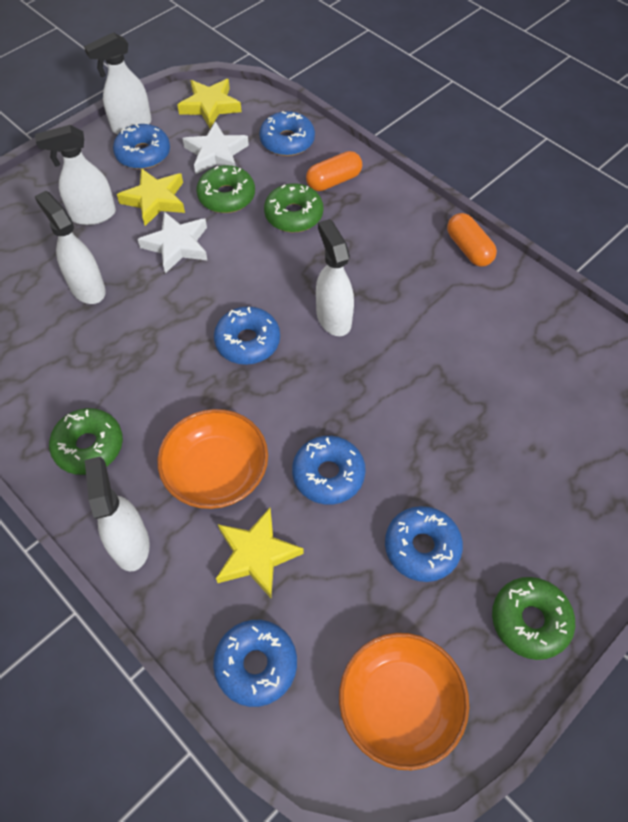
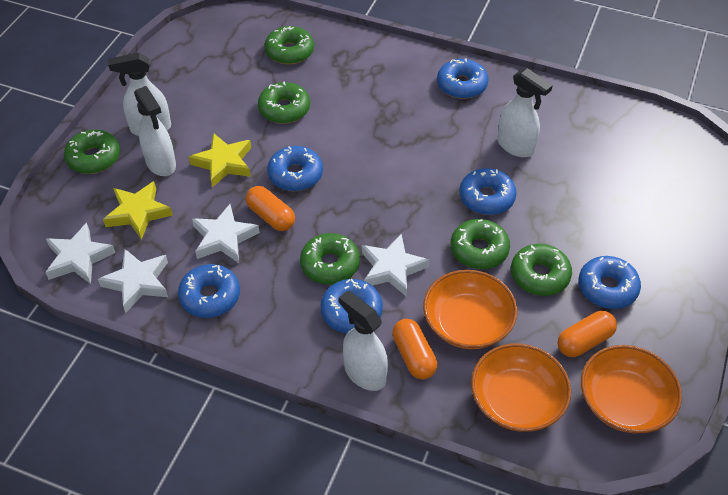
green donut: [49,408,123,475] [196,165,255,213] [264,183,323,232] [492,577,575,660] = 4 -> [64,130,120,174] [258,81,310,124] [264,26,314,64] [300,233,360,285] [451,219,510,269] [511,244,572,296] = 6
orange bowl: [157,409,268,509] [339,633,469,770] = 2 -> [423,270,517,349] [471,344,571,432] [581,345,682,433] = 3
orange capsule: [306,151,362,191] [447,213,497,267] = 2 -> [246,186,295,231] [392,319,437,380] [557,311,617,357] = 3
white spray bottle: [35,125,116,225] [35,191,106,304] [84,32,151,134] [85,457,150,571] [316,219,354,336] = 5 -> [108,53,171,136] [134,86,176,176] [339,290,388,391] [497,68,553,157] = 4
white star: [138,212,207,274] [183,121,249,174] = 2 -> [45,223,115,284] [98,249,168,313] [192,204,260,263] [362,234,430,297] = 4
yellow star: [117,168,185,226] [177,79,242,128] [216,508,304,598] = 3 -> [103,181,173,240] [189,133,251,187] = 2

